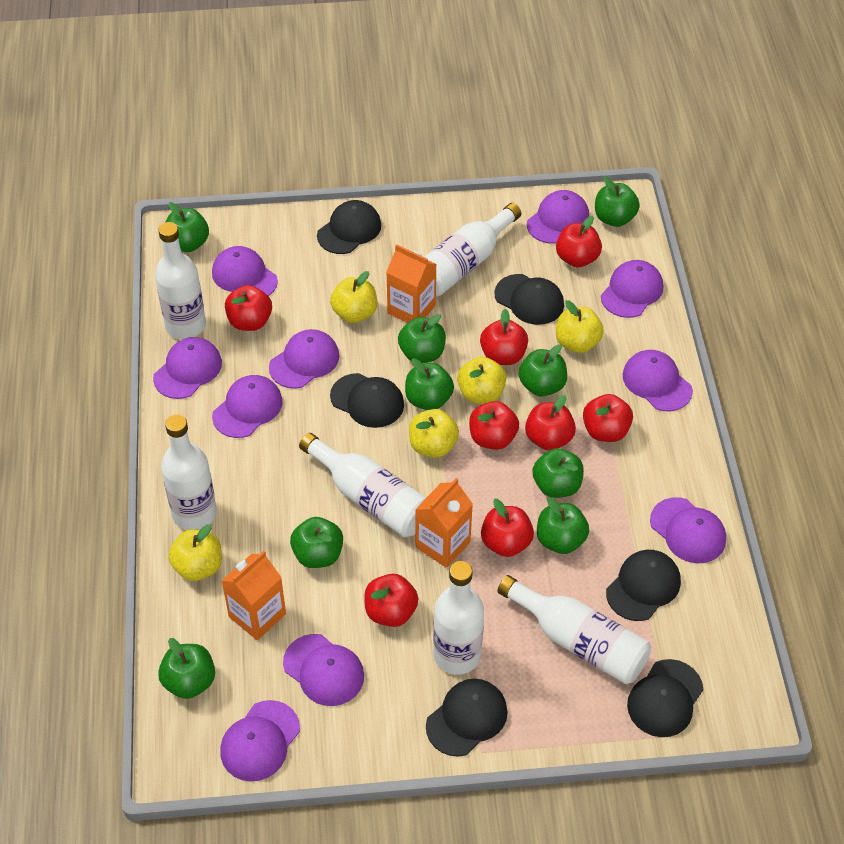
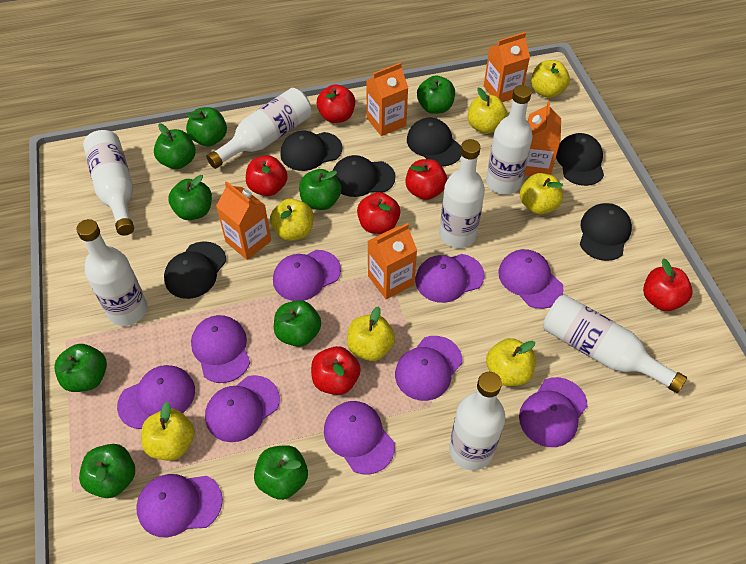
orange carton: [222,550,286,640] [386,244,437,323] [415,478,473,568] = 3 -> [216,181,271,260] [366,62,408,136] [367,223,417,299] [484,32,530,102] [524,101,561,176] = 5
red apple: [225,285,272,331] [364,574,419,627] [469,401,519,450] [480,309,528,365] [481,499,534,557] [525,395,576,451] [556,216,602,268] [583,394,633,442] = 8 -> [246,155,288,196] [311,346,361,395] [317,84,355,123] [357,192,400,234] [405,159,448,200] [643,258,693,311] = 6
white bottle: [155,222,206,339] [161,414,217,530] [299,433,426,537] [425,203,522,296] [433,561,484,675] [497,575,651,684] = 6 -> [77,219,147,326] [83,130,134,236] [206,88,312,169] [439,139,485,248] [449,372,505,470] [486,85,533,195] [543,295,687,393] = 7
yellow apple: [168,524,222,581] [330,271,377,323] [409,409,459,458] [457,357,506,404] [556,300,604,353] = 5 -> [141,401,195,460] [270,198,313,241] [347,306,395,361] [468,88,507,134] [486,338,536,386] [520,173,563,214] [531,60,570,98] = 7

